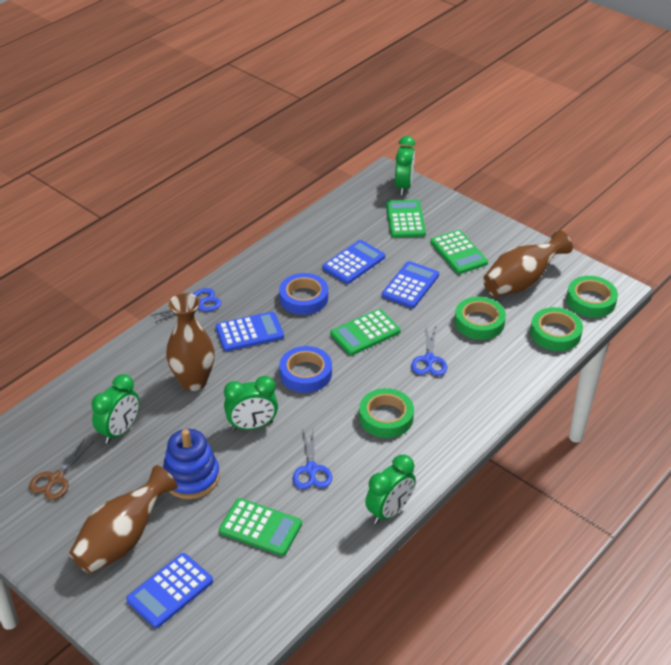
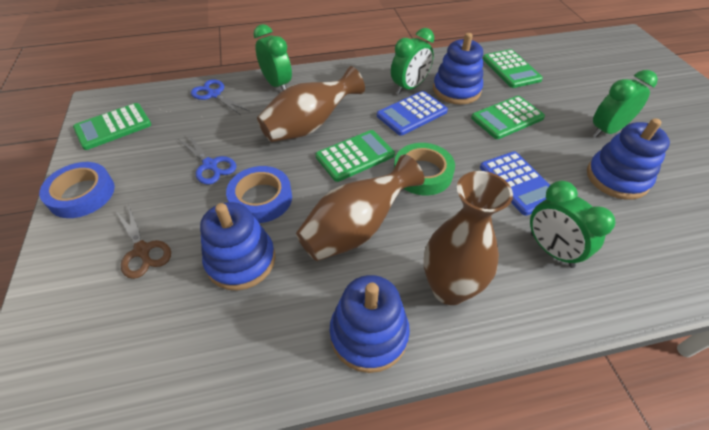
blue calculator: [126,553,213,628] [216,311,284,351] [322,240,385,284] [382,261,439,308] = 4 -> [377,91,448,136] [480,152,550,216] = 2
blue scissors: [151,288,222,323] [293,428,332,489] [411,326,447,376] = 3 -> [178,134,237,185] [191,79,249,115] = 2
blue stacking toy: [163,429,220,499] = 1 -> [200,202,275,290] [330,275,410,373] [433,33,483,104] [587,118,670,200] = 4
green tape: [359,388,414,438] [455,297,506,340] [530,307,583,351] [566,276,618,318] = 4 -> [394,143,455,195] = 1

